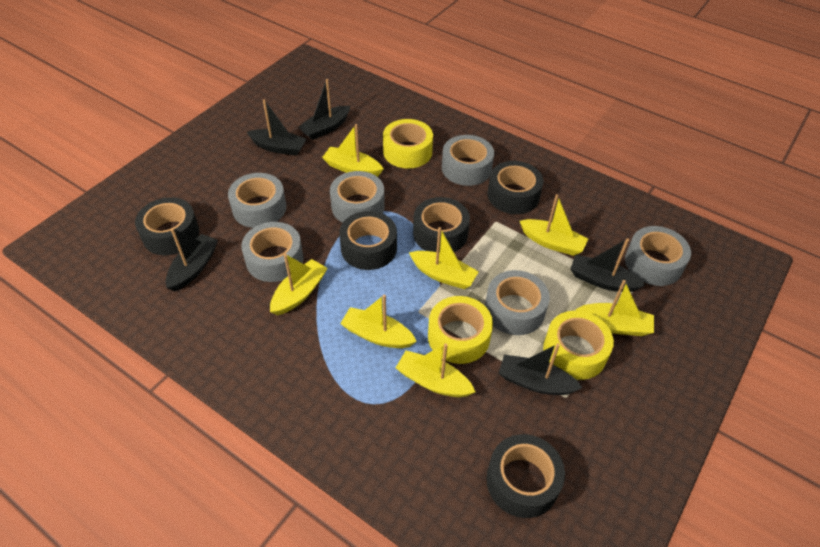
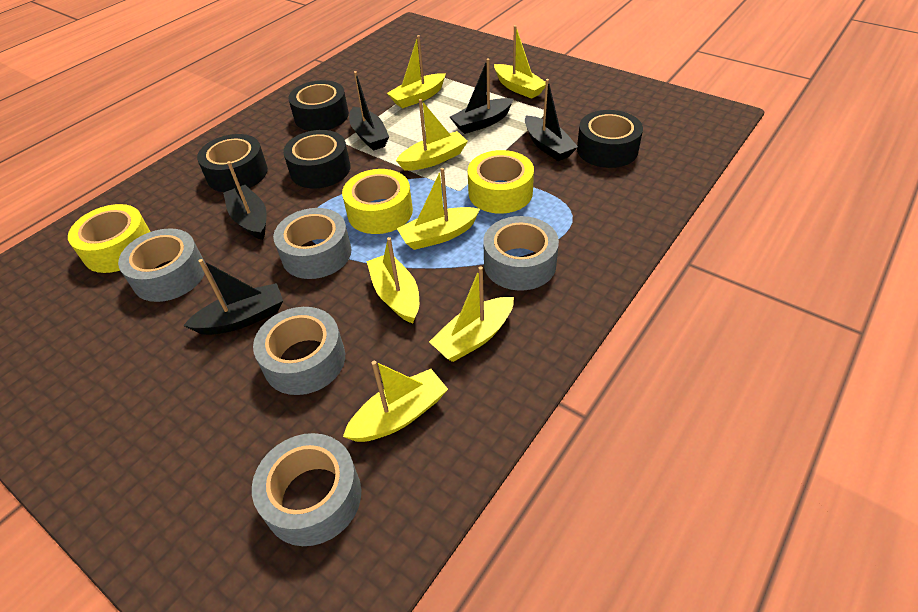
black tape: [135,197,199,255] [339,211,397,270] [413,197,470,253] [486,434,565,518] [488,161,544,214] = 5 -> [197,134,268,192] [283,130,350,188] [288,80,349,131] [577,110,643,168] = 4
grey tape: [228,173,287,228] [241,222,304,282] [330,171,385,223] [442,135,494,186] [485,270,550,335] [625,226,691,286] = 6 -> [118,228,205,302] [252,433,361,546] [253,307,345,395] [273,208,351,279] [483,216,559,291] = 5

